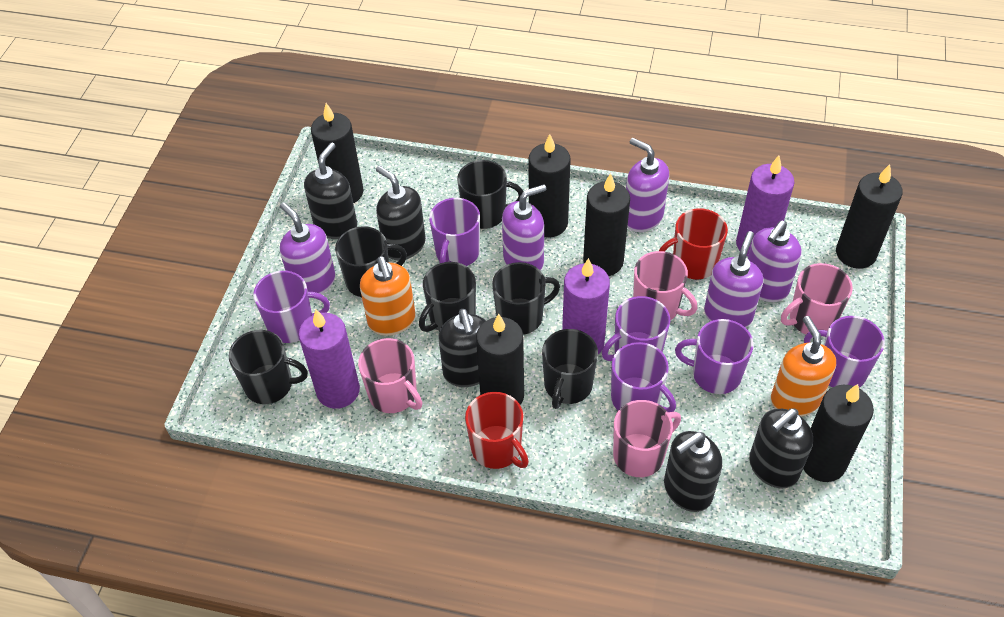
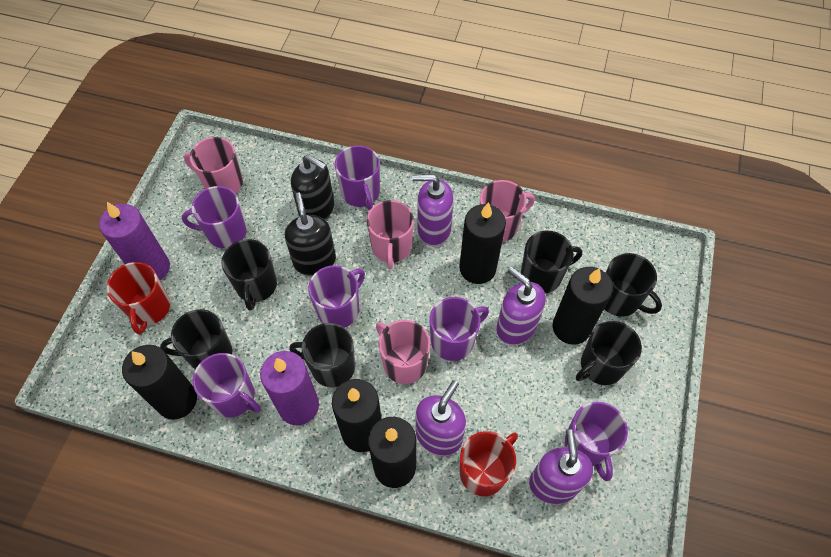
black candle: [311,103,363,204] [476,314,524,405] [528,134,571,238] [583,173,630,276] [803,384,874,482] [836,164,903,269] = 6 -> [122,345,197,420] [332,379,382,452] [368,417,416,488] [459,202,506,284] [552,267,613,345] = 5
black soap dispenser: [304,143,357,239] [376,166,426,260] [438,309,486,387] [664,431,722,512] [749,409,813,488] = 5 -> [285,192,336,276] [291,154,335,220] = 2
orange soap dispenser: [360,256,416,336] [771,316,836,416] = 2 -> none = 0
purple candle: [299,310,360,409] [562,258,610,354] [736,155,795,257] = 3 -> [99,202,170,280] [260,351,319,425] = 2
purple soap dispenser: [280,202,336,294] [502,184,546,271] [626,138,669,232] [704,231,763,328] [748,220,801,302] = 5 -> [412,175,454,246] [416,380,466,456] [496,267,546,345] [529,429,593,504] = 4

